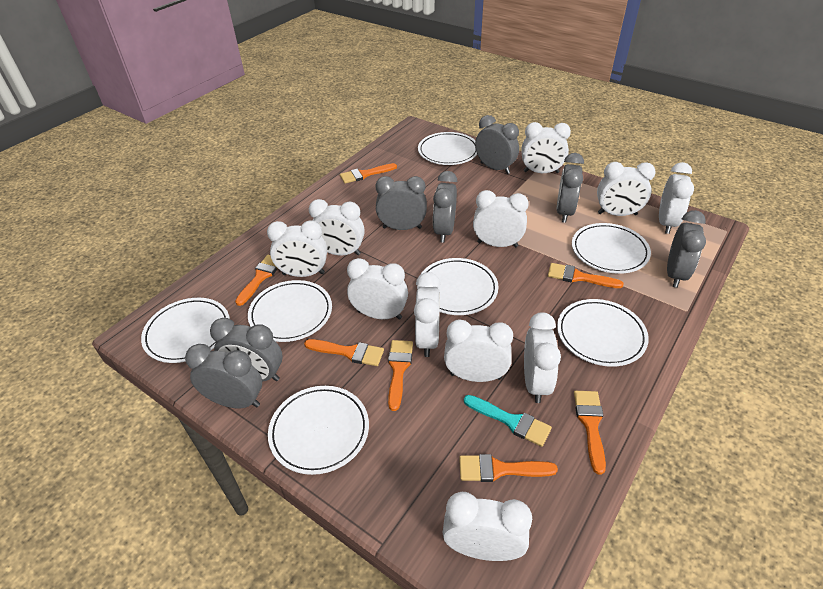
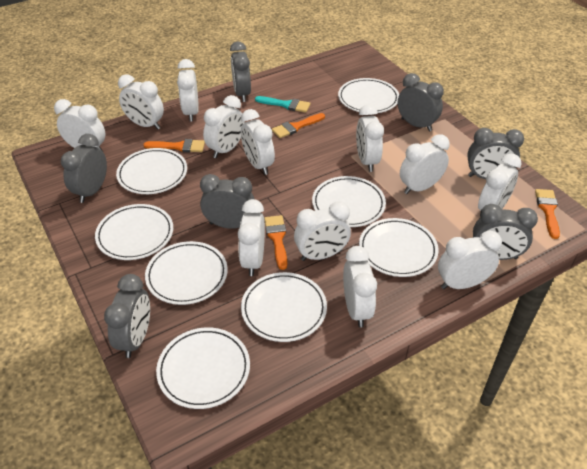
orange brush: [235,255,277,306] [304,339,384,366] [340,163,397,184] [388,340,413,411] [459,454,558,482] [548,263,624,288] [574,391,606,475] = 7 -> [143,139,205,152] [264,215,287,270] [272,113,325,138] [535,189,560,239] = 4
white clock: [267,220,327,277] [309,199,365,255] [347,258,408,319] [414,272,441,357] [442,492,532,561] [444,320,513,382] [473,190,529,247] [521,122,571,173] [524,312,561,403] [597,162,656,216] [659,162,694,234] = 11 -> [54,99,105,151] [118,74,164,130] [177,59,199,121] [203,95,245,158] [238,199,265,276] [241,109,275,175] [294,201,351,261] [343,246,377,327] [356,105,384,172] [400,134,450,194] [438,231,502,289] [478,153,522,211] = 12
white plate: [141,298,230,363] [248,280,332,342] [268,386,369,475] [417,258,499,315] [418,132,477,165] [557,299,649,367] [572,223,651,274] = 7 -> [95,204,173,260] [116,148,187,194] [145,241,228,305] [156,327,250,409] [241,272,327,342] [312,176,386,227] [338,78,399,113] [359,218,439,277] = 8

